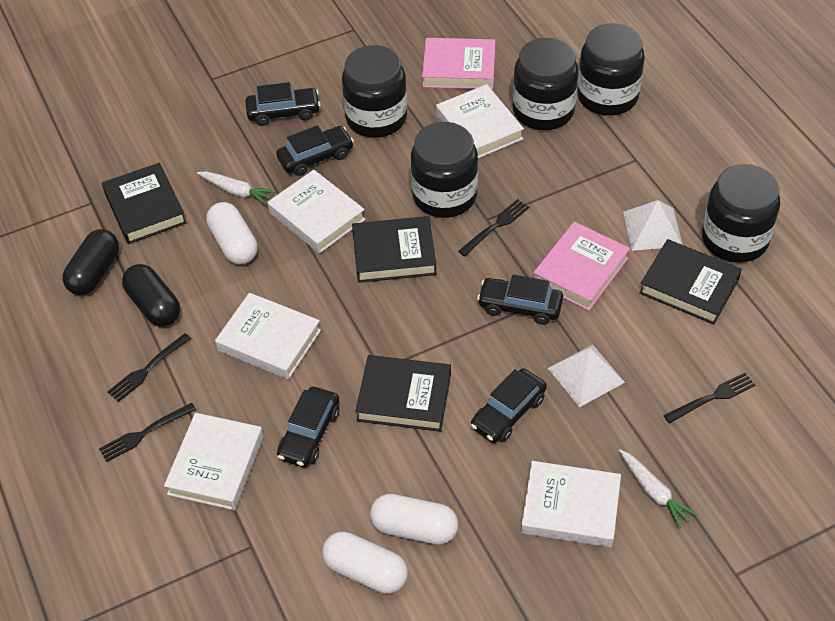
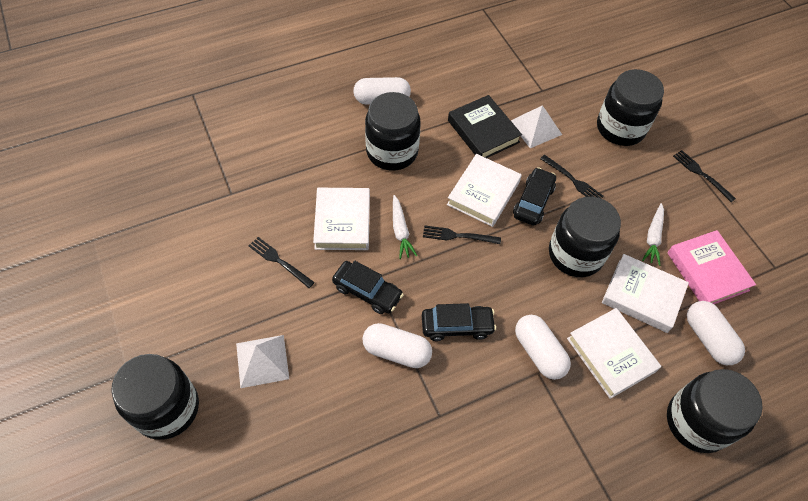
black book: [102,163,187,244] [352,216,437,283] [355,355,451,432] [639,239,742,325] = 4 -> [448,95,522,158] = 1
black capsule: [62,229,119,295] [122,264,180,327] = 2 -> none = 0
black car: [245,82,320,126] [276,125,354,176] [277,387,340,467] [471,368,547,443] [477,274,563,325] = 5 -> [332,261,404,314] [422,303,496,341] [513,167,556,226] = 3
pink book: [422,38,495,89] [533,222,630,311] = 2 -> [667,230,756,304] = 1
white book: [164,413,263,510] [215,293,321,379] [268,170,365,253] [436,84,524,158] [521,461,621,547] = 5 -> [313,188,370,250] [447,154,522,227] [567,308,662,399] [602,254,689,333] = 4
white capsule: [206,202,258,265] [322,532,408,594] [370,494,458,545] = 3 -> [353,77,411,105] [362,323,432,368] [515,315,571,380] [687,301,745,365] = 4

